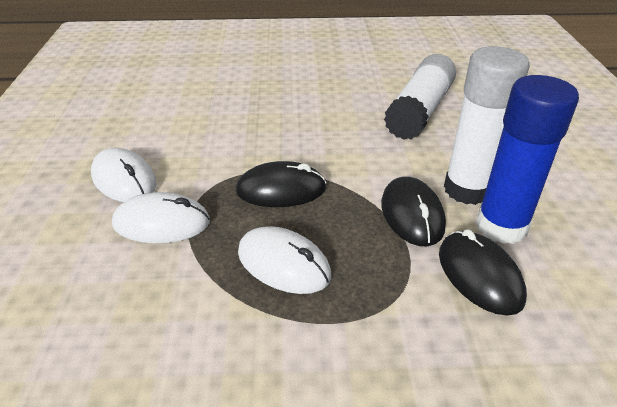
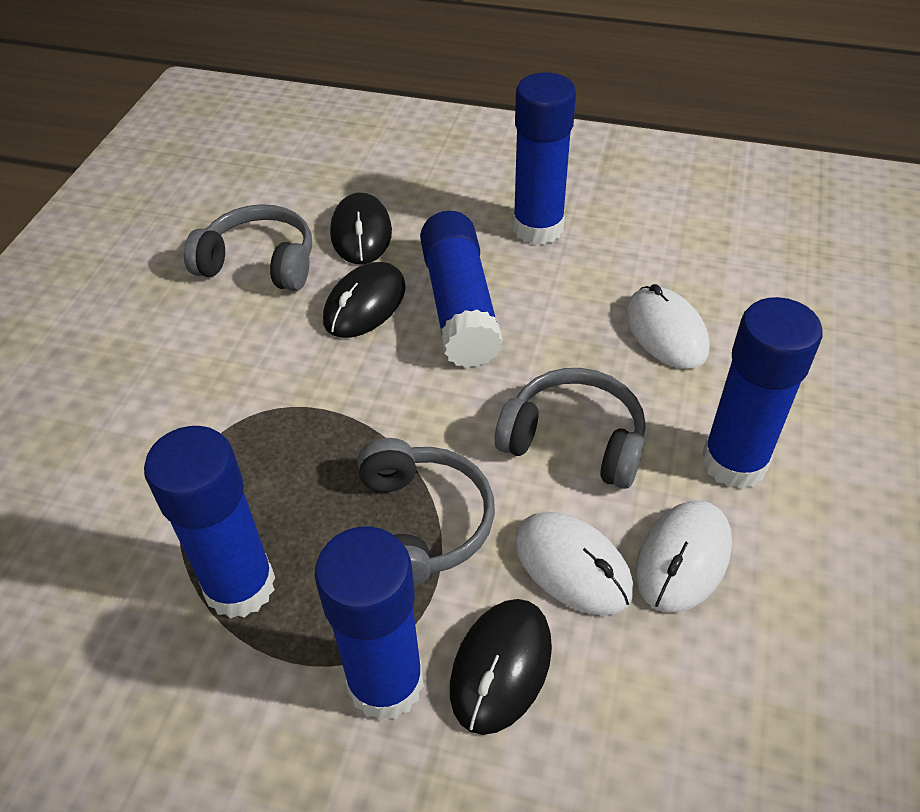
blue glue stick: [476,75,579,244] = 1 -> [144,426,275,619] [315,526,424,721] [420,211,503,368] [513,72,576,245] [702,297,823,489] = 5
grey headphones: none = 0 -> [184,204,312,291] [357,438,495,587] [495,368,646,489] = 3
white glue stick: [384,54,456,140] [444,46,530,205] = 2 -> none = 0

